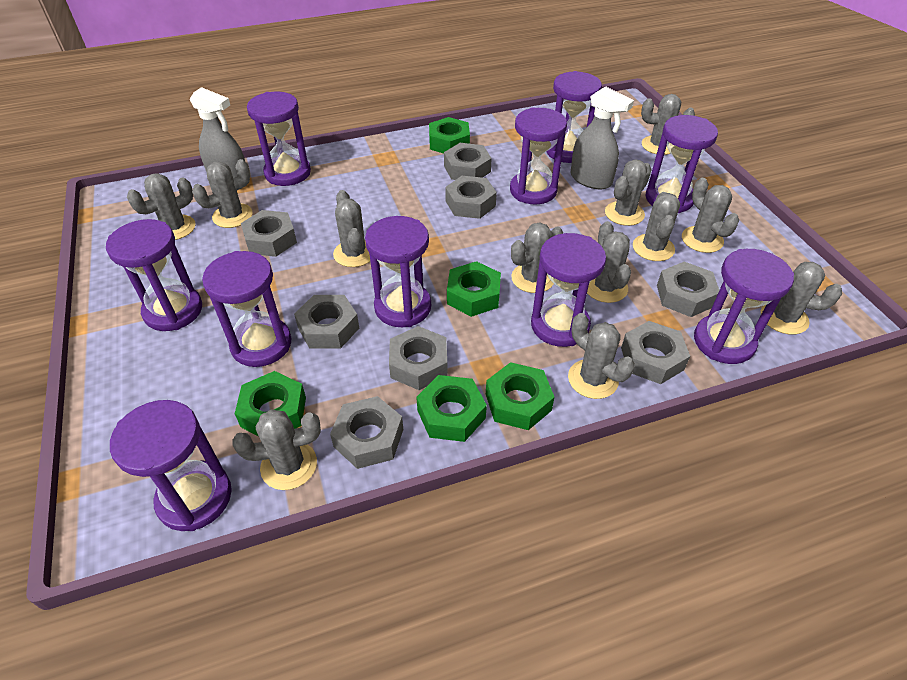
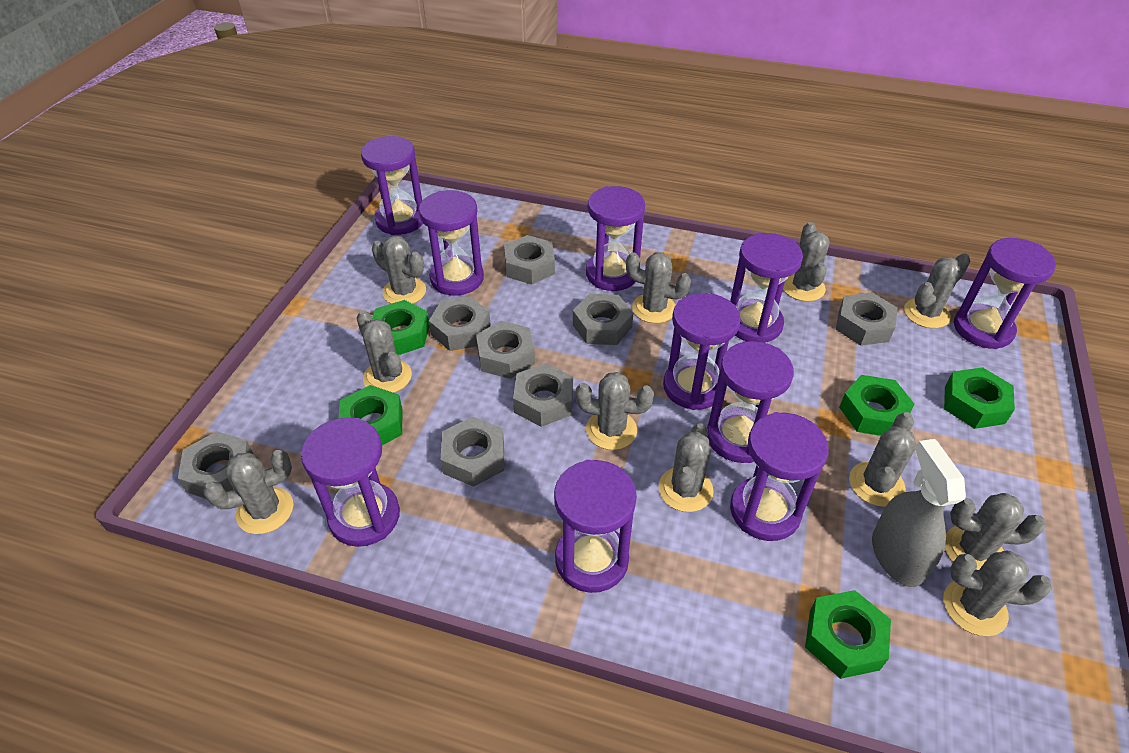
grey cactus: [127,173,195,240] [192,159,252,228] [232,409,321,490] [333,190,370,267] [511,222,563,293] [568,313,635,399] [587,221,631,303] [605,160,652,226] [633,192,680,261] [641,94,695,155] [682,178,739,253] [761,262,842,335] = 12 -> [203,450,293,534] [356,310,412,393] [372,236,426,304] [575,372,654,450] [626,252,691,323] [658,423,714,512] [783,222,830,302] [849,412,916,507] [904,253,971,328] [943,551,1052,636] [945,493,1046,570] = 11
grey spray bottle: [190,87,249,183] [570,86,634,189] = 2 -> [872,439,966,587] = 1

